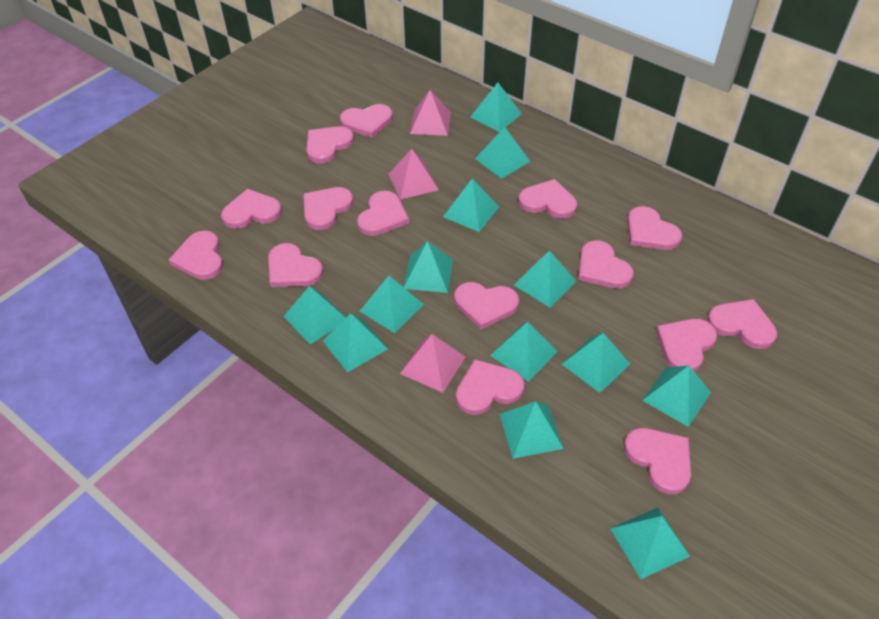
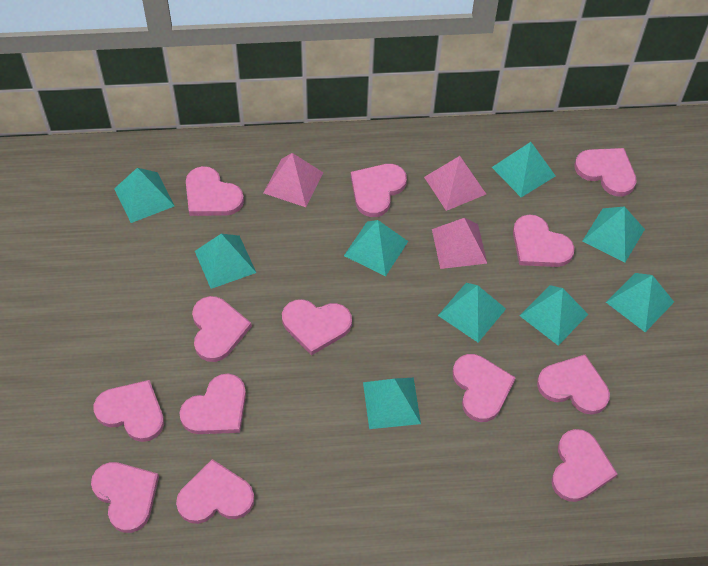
pink heart: [169,231,223,280] [221,189,282,229] [268,243,323,287] [303,187,353,230] [306,126,354,163] [340,104,393,138] [357,191,409,236] [454,282,519,330] [456,359,525,415] [518,179,577,219] [578,240,634,289] [624,428,691,494] [627,206,682,250] [656,319,717,372] [707,299,777,349] = 15 -> [91,462,159,533] [94,380,164,442] [176,459,254,524] [179,374,246,434] [186,166,244,216] [192,296,252,362] [282,299,352,355] [351,164,407,217] [453,354,516,422] [513,214,575,267] [537,355,610,415] [552,429,617,502] [575,148,637,197] = 13
turquoise pyramid: [283,286,346,344] [323,313,388,372] [360,276,424,333] [403,241,453,293] [443,179,499,232] [471,82,522,132] [475,127,530,179] [490,322,558,382] [499,401,564,459] [514,250,576,307] [562,333,630,393] [610,508,690,579] [642,365,711,427] = 13 -> [114,168,175,223] [195,234,256,289] [344,220,408,276] [363,378,421,429] [438,283,506,342] [492,142,555,197] [519,285,588,346] [583,206,645,262] [606,273,674,332] = 9

